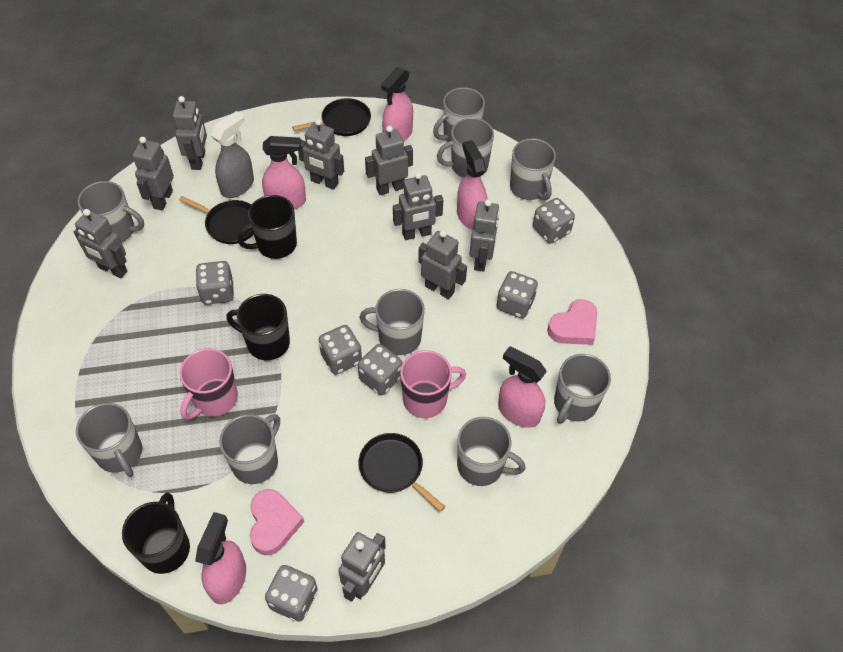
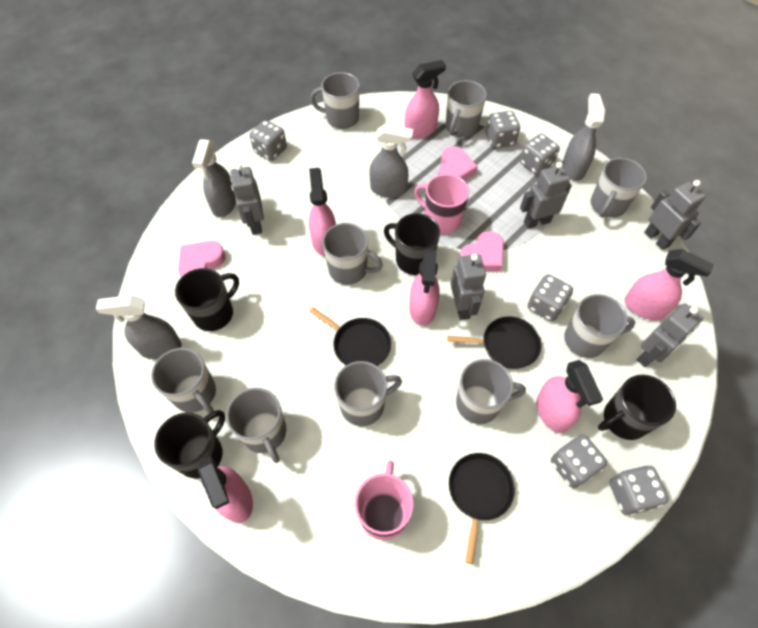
black mug: [122,493,190,574] [226,294,290,360] [238,195,297,259] = 3 -> [154,410,225,479] [175,268,239,331] [384,213,440,275] [598,375,676,440] = 4
grey robot: [74,209,127,278] [132,137,174,210] [173,96,207,170] [298,119,344,190] [339,532,386,602] [365,126,413,195] [393,172,443,240] [418,230,467,299] [469,199,500,272] = 9 -> [230,164,264,235] [451,254,486,320] [520,162,572,229] [637,303,704,367] [645,180,706,250] = 5
grey spray bottle: [211,111,254,198] = 1 -> [96,295,182,359] [192,139,236,217] [369,124,413,198] [562,94,605,181] = 4
pink heart: [250,489,304,555] [547,299,597,345] = 2 -> [178,241,226,277] [438,146,478,181] [460,231,504,272] = 3
pink spray bottle: [195,512,246,604] [262,136,306,209] [381,67,413,142] [457,140,487,230] [498,346,547,428] = 5 -> [198,456,253,523] [309,168,336,256] [405,60,446,138] [409,249,440,326] [536,360,603,433] [624,249,714,320] = 6

